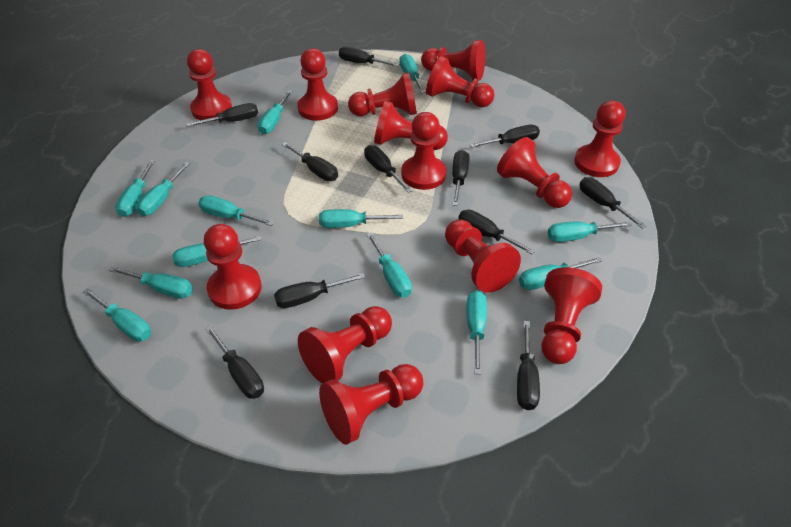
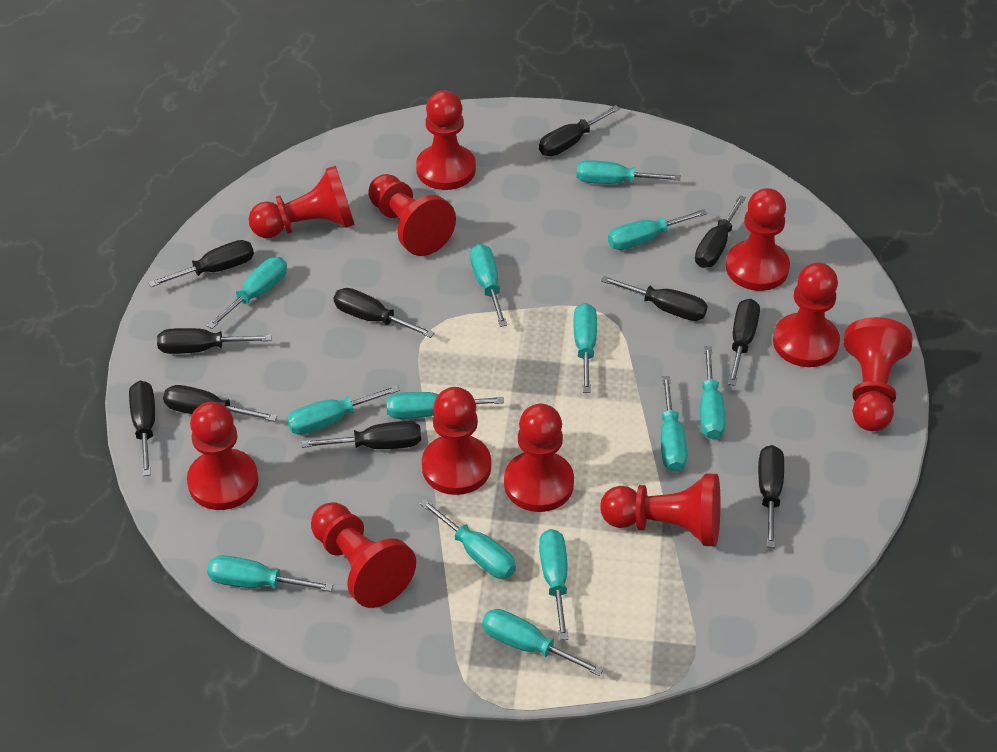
red pawn: [187,49,232,121] [204,224,262,310] [297,48,338,121] [298,306,392,384] [319,364,423,445] [348,72,417,116] [374,101,448,150] [401,112,446,190] [421,40,485,80] [426,56,494,107] [445,219,521,293] [497,137,572,208] [541,267,602,364] [574,100,625,177] = 14 -> [187,402,258,510] [248,166,355,238] [311,502,416,608] [368,174,456,256] [416,91,476,190] [422,387,491,495] [504,403,574,512] [600,473,720,546] [726,188,790,291] [773,262,840,367] [844,317,913,431] = 11

